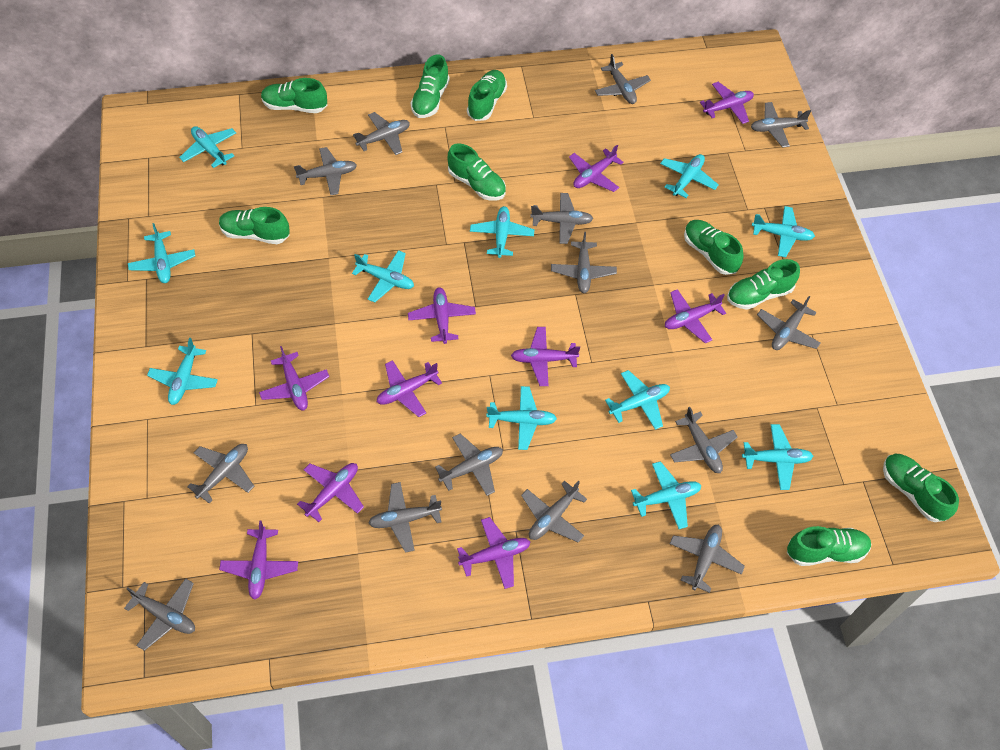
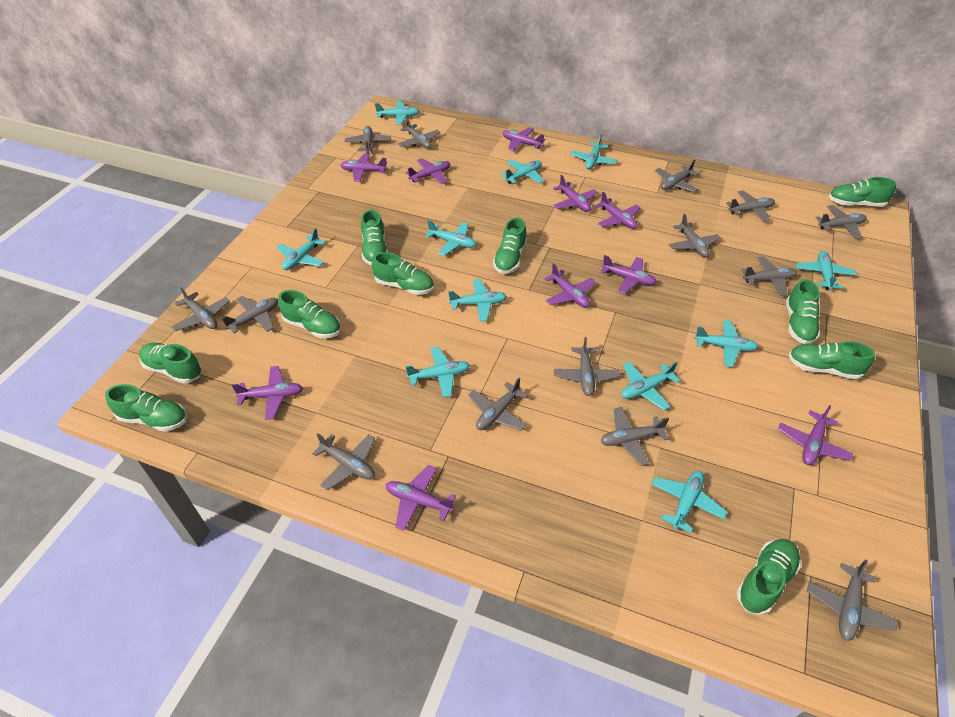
green shoe: [219,207,290,244] [261,78,327,113] [411,54,450,118] [448,143,506,201] [467,70,507,121] [684,220,743,275] [727,259,800,310] [787,526,871,566] [883,454,959,522] = 9 -> [105,384,187,432] [139,343,202,384] [278,290,341,338] [361,210,388,266] [372,252,434,295] [493,218,527,274] [736,539,801,615] [786,279,820,344] [788,341,875,380] [829,177,896,207] = 10

